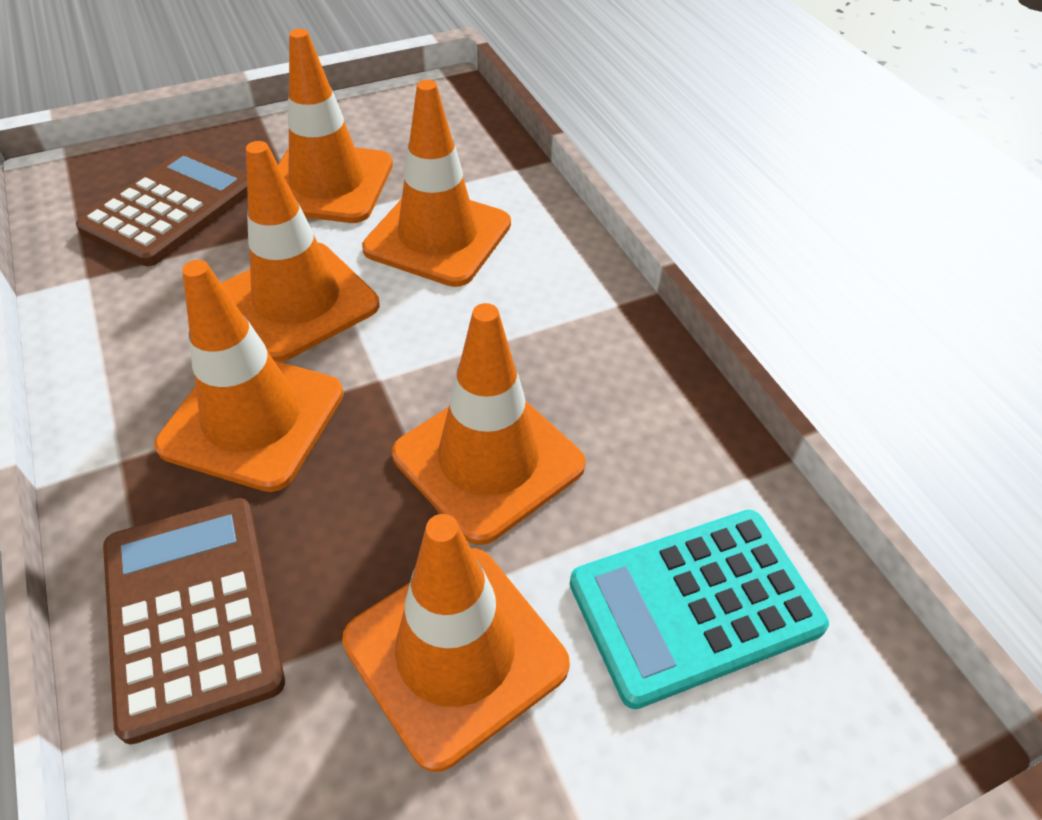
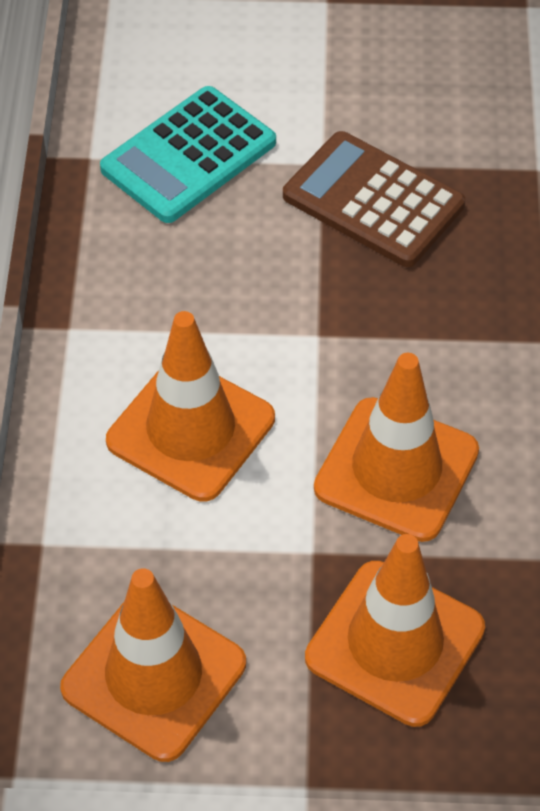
brown calculator: [76,149,248,266] [103,498,285,744] = 2 -> [283,131,465,267] = 1
orange traffic cone: [155,260,344,492] [221,141,379,362] [278,29,393,223] [342,514,570,772] [362,80,511,287] [392,303,586,545] = 6 -> [60,568,246,762] [106,311,275,502] [305,534,485,727] [314,353,479,542] = 4

